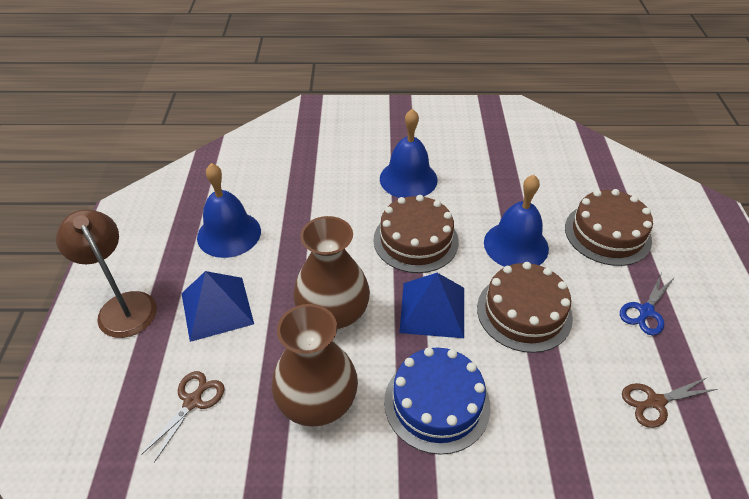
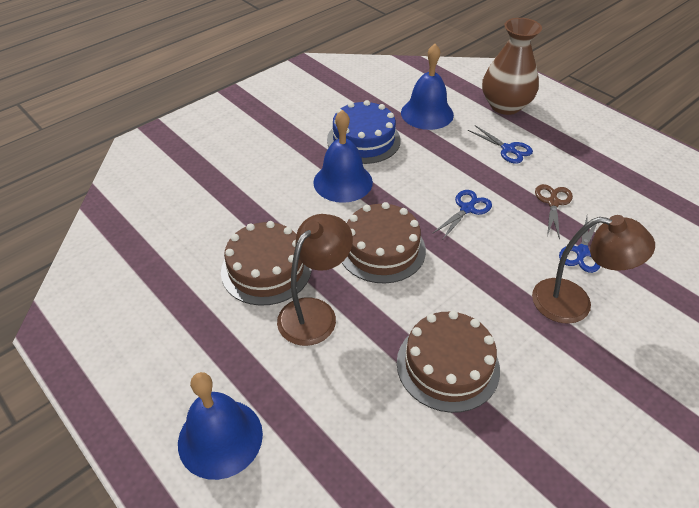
blue pyramid: [182,271,254,342] [399,273,464,338] = 2 -> none = 0
blue scissors: [620,273,675,336] = 1 -> [432,190,492,239] [468,125,533,164] [559,217,600,273] = 3
brown lamp: [56,209,157,338] = 1 -> [277,214,353,346] [532,215,655,324] = 2
brown scissors: [141,371,225,462] [622,377,718,428] = 2 -> [535,184,573,240] = 1
brown vase: [272,304,358,427] [293,216,370,330] = 2 -> [482,18,542,115] = 1

